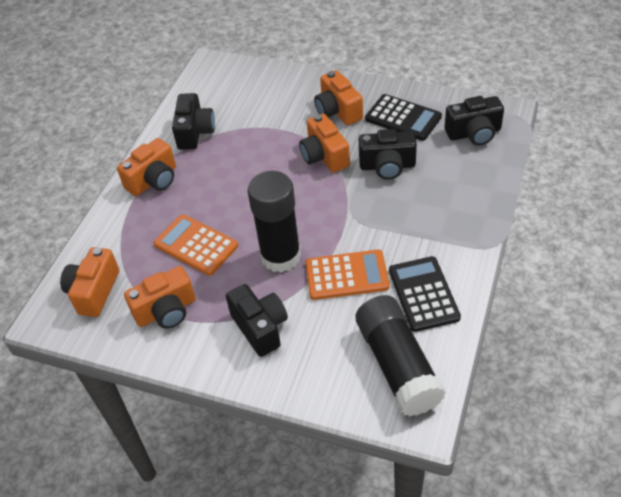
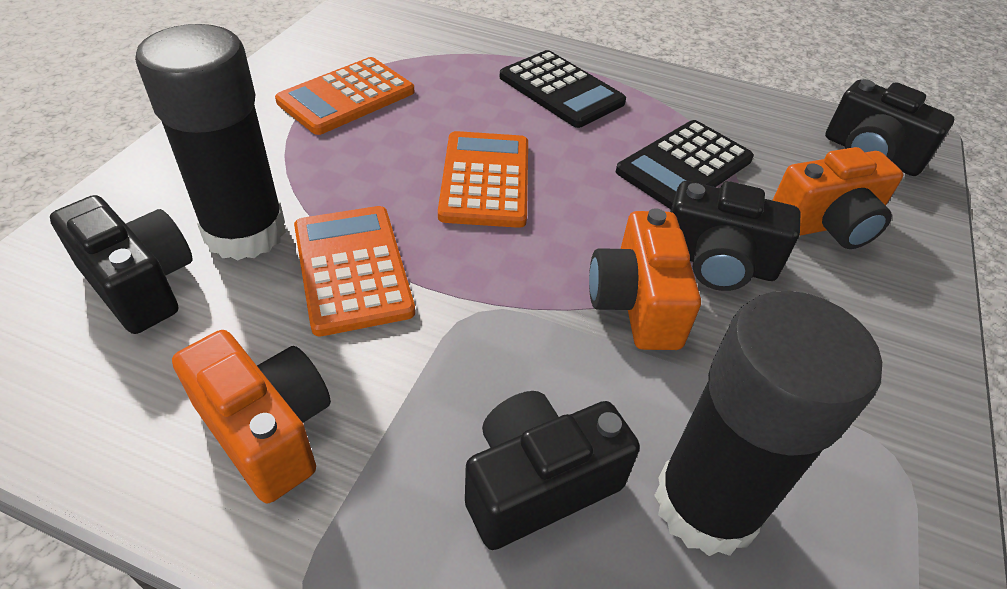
orange calculator: [153,214,238,276] [305,249,389,300] = 2 -> [275,57,414,135] [294,206,415,336] [438,131,528,228] = 3
orange camera: [60,247,119,317] [117,138,176,196] [124,266,196,329] [299,114,350,173] [314,70,363,125] = 5 -> [172,330,331,503] [589,208,701,350] [773,147,903,249] = 3

